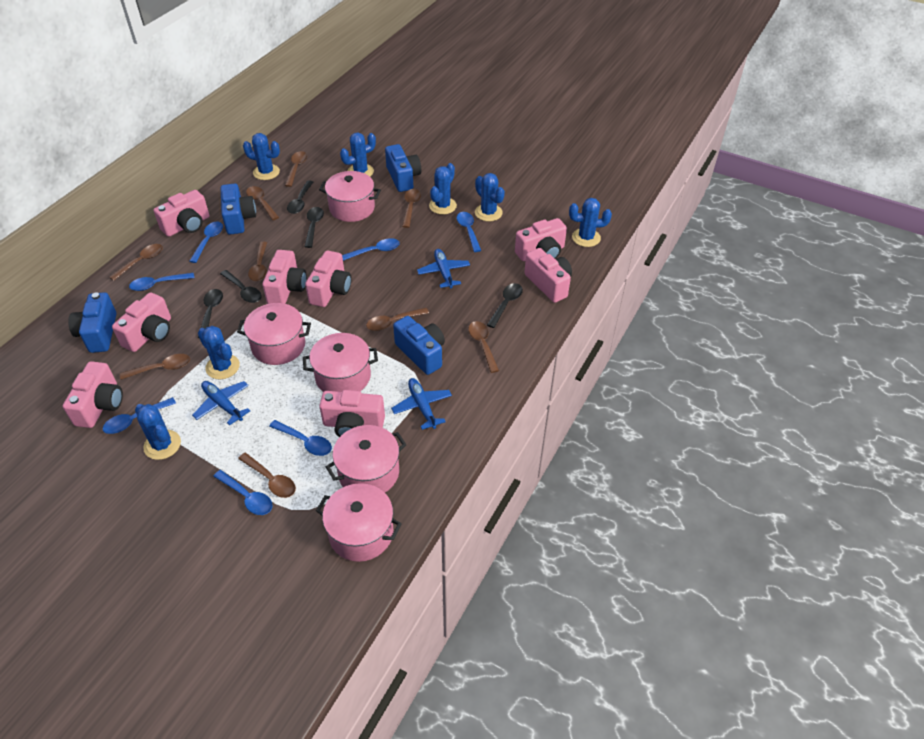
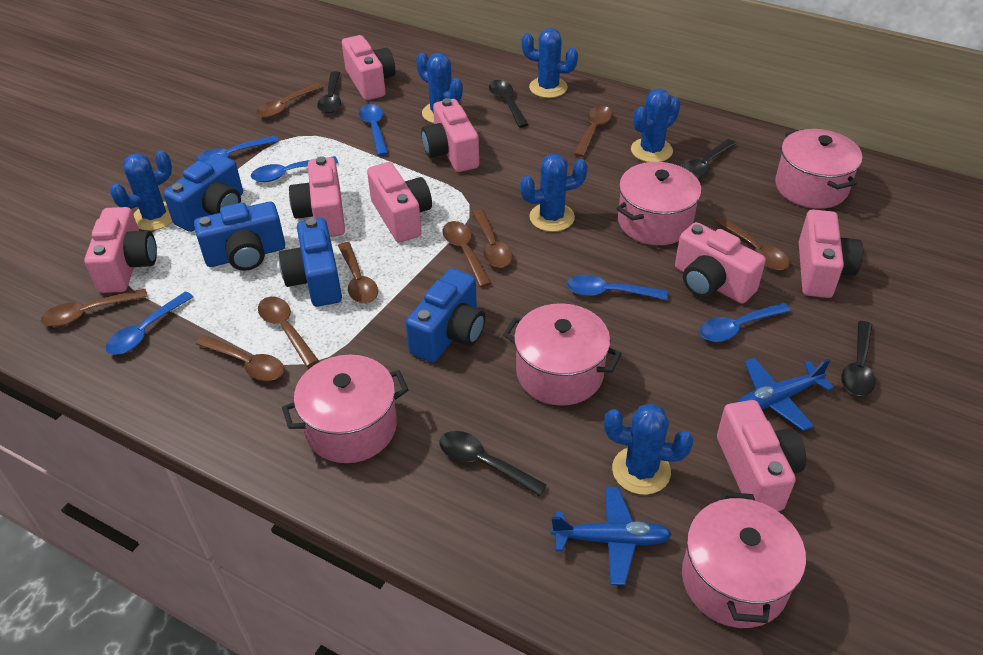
blue cactus: [135,404,181,460] [198,326,240,379] [243,133,280,180] [340,133,376,176] [429,163,457,215] [475,173,505,221] [569,198,612,247] = 7 -> [110,151,172,231] [416,53,463,123] [520,154,588,232] [522,28,578,98] [604,404,693,495] [631,88,680,162] = 6
blue plane: [192,381,250,425] [391,378,452,430] [417,249,470,288] = 3 -> [551,487,672,585] [738,358,834,431] = 2
blue spoon: [103,397,176,434] [129,273,195,291] [189,222,223,263] [213,470,273,515] [269,420,332,456] [342,238,400,261] [457,212,481,252] = 7 -> [106,292,193,355] [195,136,279,162] [251,156,338,182] [359,104,388,156] [567,275,668,300] [700,303,791,342] = 6

